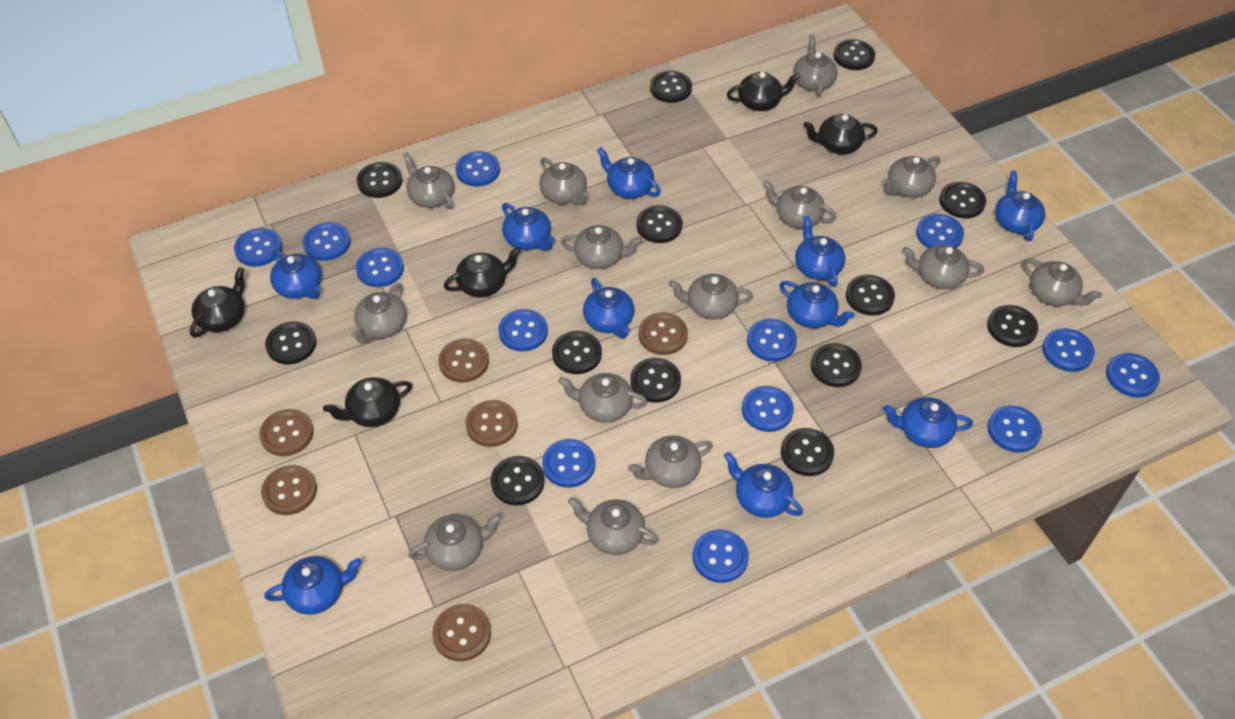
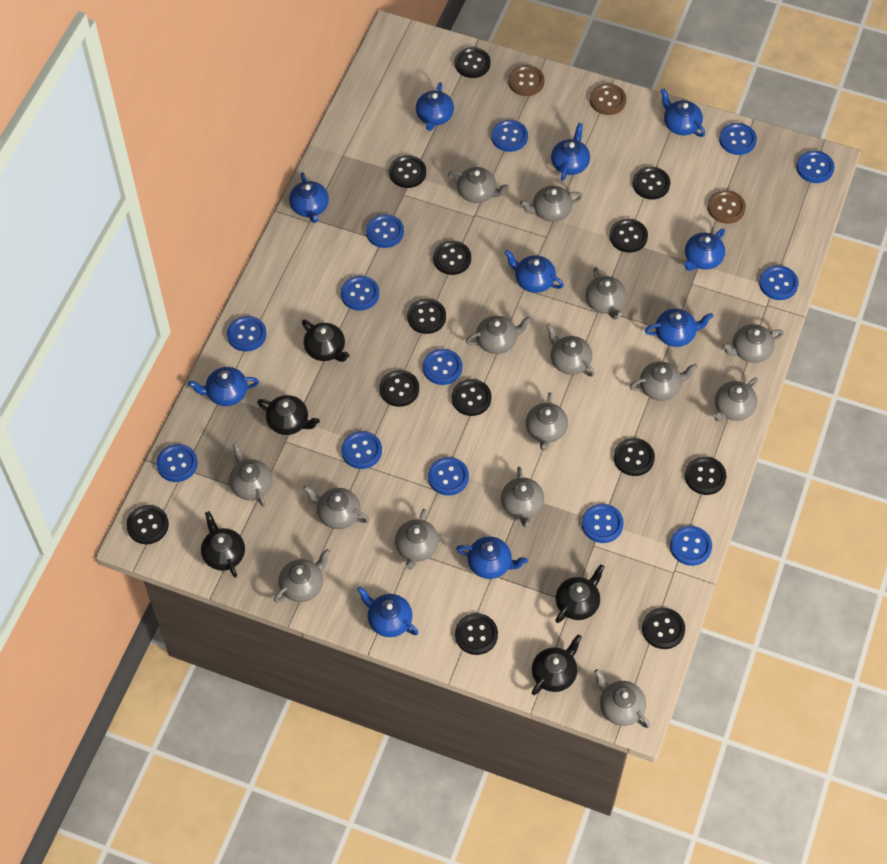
brown button: [259,409,314,456] [261,465,317,515] [432,604,491,661] [438,339,489,383] [466,400,518,447] [639,312,688,355] = 6 -> [508,65,545,96] [590,84,626,115] [707,190,746,224] = 3
grey teapot: [351,283,407,344] [403,152,454,209] [408,514,501,571] [539,158,590,205] [558,373,648,423] [561,225,642,269] [568,497,659,555] [628,435,713,488] [669,274,753,320] [763,180,837,229] [793,35,837,96] [882,156,940,198] [902,245,984,289] [1023,258,1102,306] = 14 -> [229,443,273,507] [274,549,330,603] [303,486,369,529] [395,509,439,570] [448,167,510,203] [466,316,532,354] [501,466,544,527] [520,186,583,222] [526,392,568,450] [546,324,595,377] [586,267,626,320] [594,669,650,728] [630,361,698,401] [713,378,758,422] [722,324,784,363] = 15

